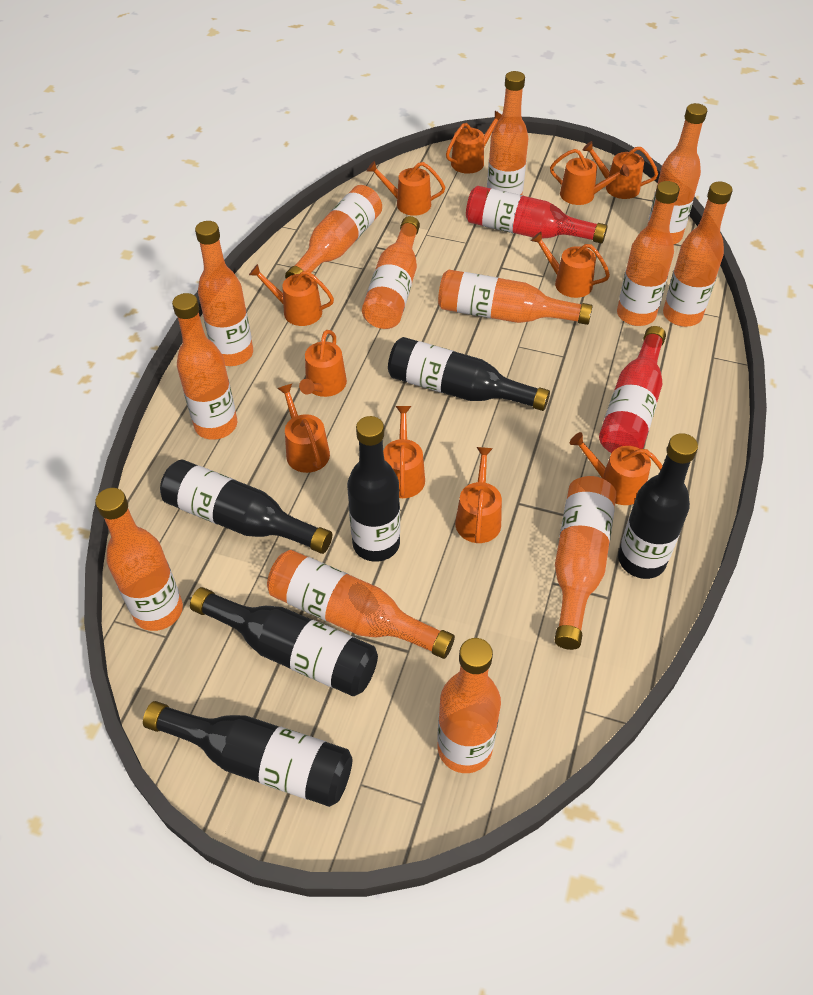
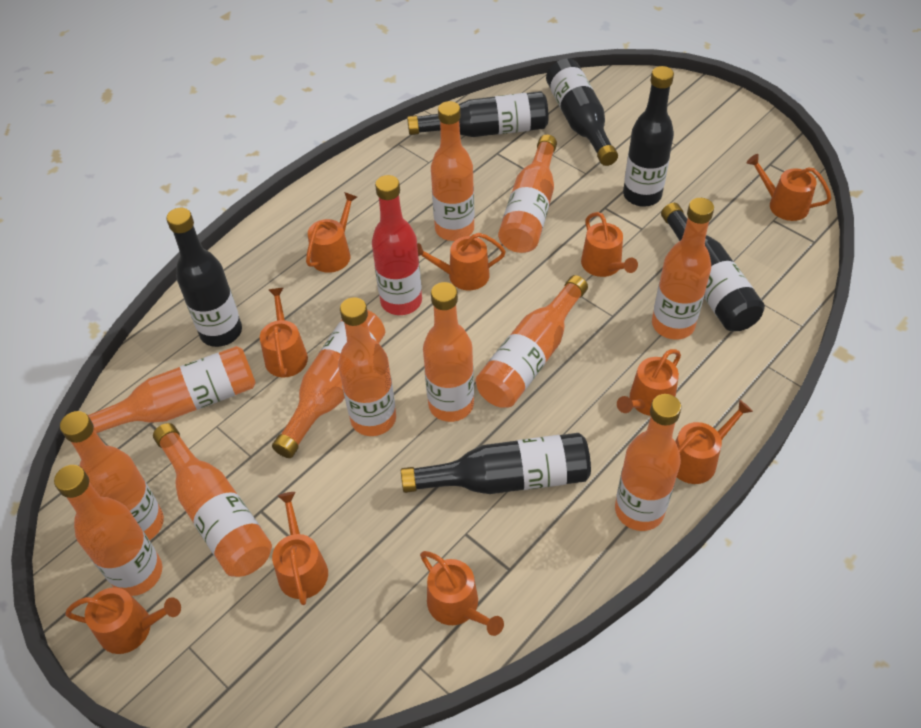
orange bottle: [95,488,183,631] [172,293,237,440] [195,221,253,366] [267,550,455,659] [285,185,382,278] [362,216,420,329] [438,270,593,325] [438,638,501,773] [487,71,528,195] [555,476,616,650] [617,181,680,326] [648,103,707,244] [663,181,733,327] = 13 -> [54,465,162,596] [60,411,164,540] [88,346,256,433] [153,423,272,577] [272,310,385,458] [338,297,396,436] [423,282,474,422] [431,101,474,241] [476,275,588,408] [498,135,557,253] [615,394,681,531] [652,198,714,340] = 12
orange watering can: [249,264,334,326] [277,384,330,473] [299,330,347,397] [367,161,445,216] [383,406,425,498] [446,111,502,174] [455,447,502,543] [531,231,610,298] [550,149,629,205] [570,432,662,505] [582,141,658,199] = 11 -> [65,587,181,654] [260,288,308,377] [272,492,328,605] [306,192,357,273] [417,233,506,290] [420,551,504,636] [581,212,638,277] [617,349,681,416] [675,400,753,484] [746,154,832,221] = 10
red bottle: [466,186,607,244] [599,326,666,453] = 2 -> [372,175,422,315] = 1

